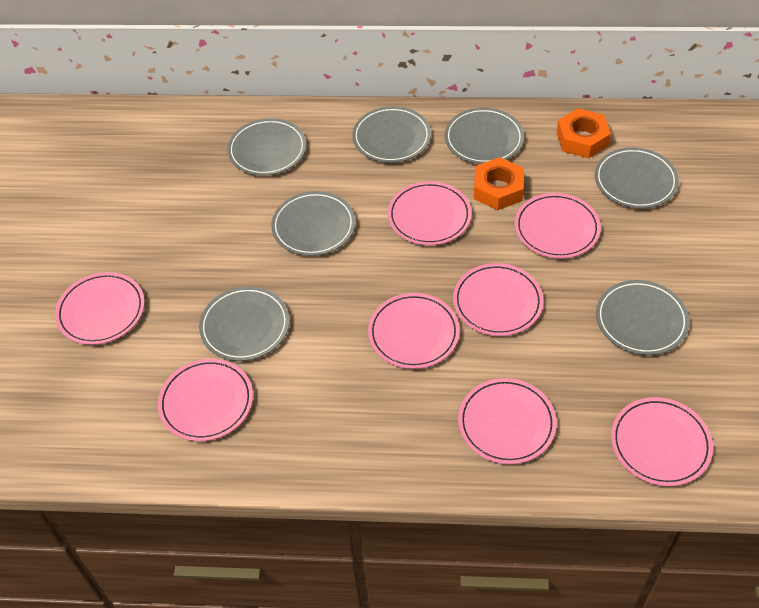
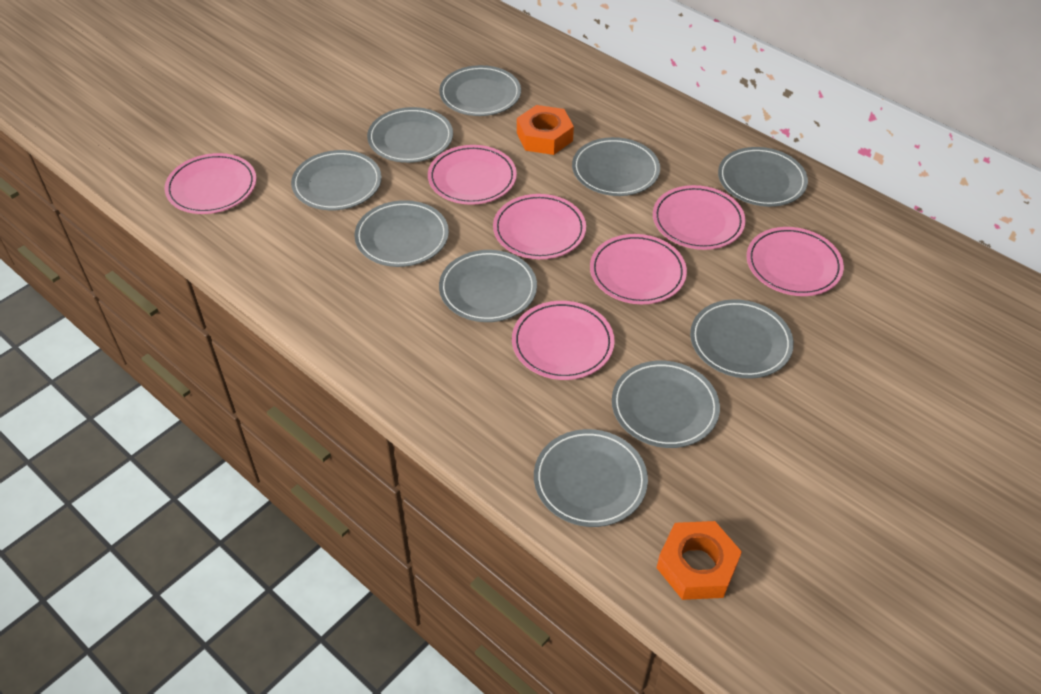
grey plate: [199,286,289,361] [227,118,306,176] [271,191,355,256] [352,106,431,163] [445,108,524,164] [595,147,679,209] [596,280,689,355] = 7 -> [291,150,382,210] [354,200,449,267] [367,107,453,163] [439,65,521,116] [439,250,537,322] [534,429,648,527] [572,137,660,196] [612,361,720,448] [690,299,794,379] [718,147,808,207] = 10
pink plate: [55,272,145,345] [158,359,253,441] [368,293,460,369] [388,181,472,245] [453,263,543,336] [458,378,557,464] [515,193,601,259] [611,397,713,486] = 8 -> [165,153,257,214] [428,145,517,205] [493,194,586,259] [512,301,614,380] [590,234,687,304] [653,185,746,250] [747,227,844,296] = 7

